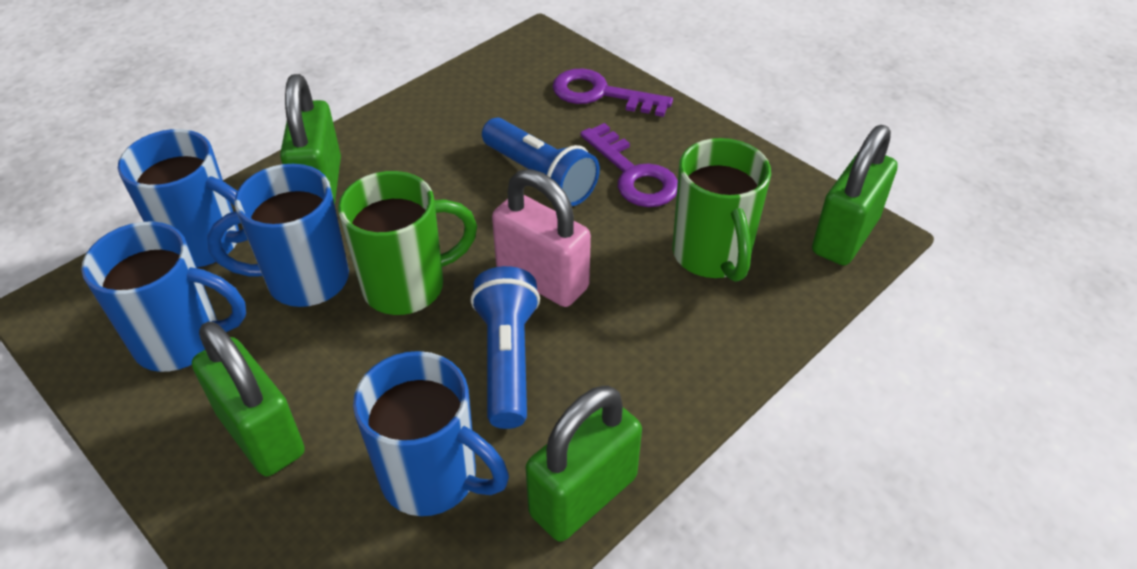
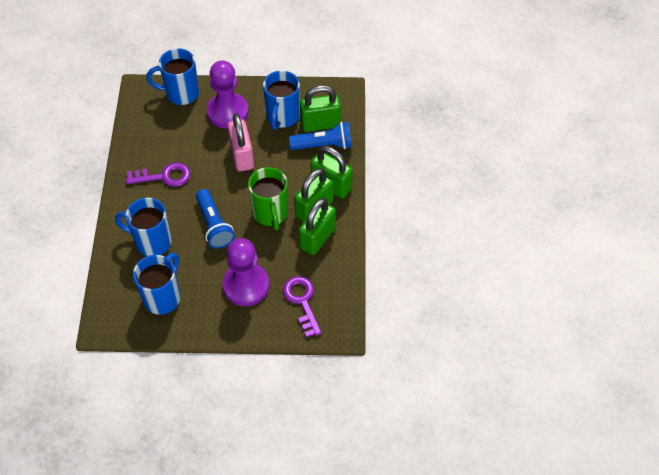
green mug: [338,171,477,315] [672,138,771,282] = 2 -> [248,167,288,230] = 1
purple pawn: none = 0 -> [207,60,248,128] [223,238,269,306] = 2

